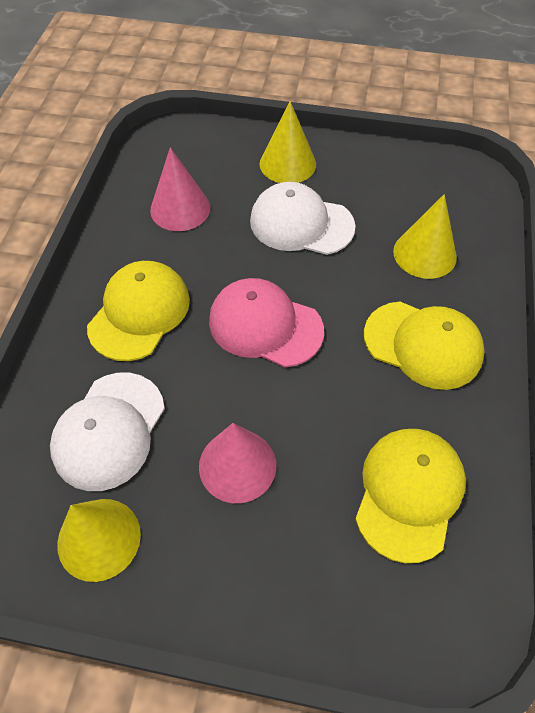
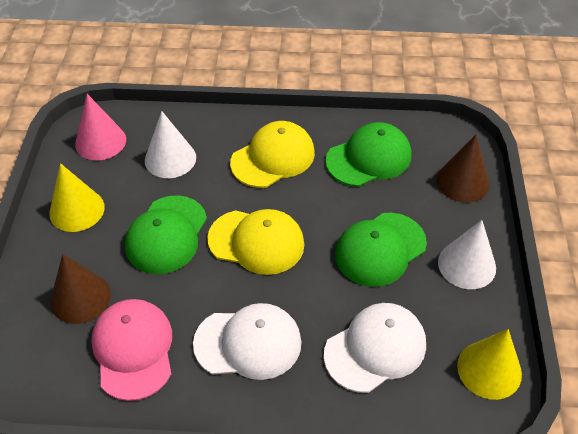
brown cone: none = 0 -> [50,254,111,324] [436,135,490,202] = 2
green cap: none = 0 -> [125,195,207,274] [326,122,412,187] [335,213,427,287] = 3
pink cone: [150,147,210,231] [199,423,276,503] = 2 -> [75,94,126,161] = 1
white cone: none = 0 -> [145,111,196,178] [438,220,496,289] = 2
yellow cap: [87,261,190,361] [355,429,466,563] [364,302,485,390] = 3 -> [207,209,305,275] [230,121,315,188] = 2
yellow cone: [57,499,141,582] [260,101,316,183] [393,194,457,279] = 3 -> [49,163,105,232] [457,329,522,400] = 2

